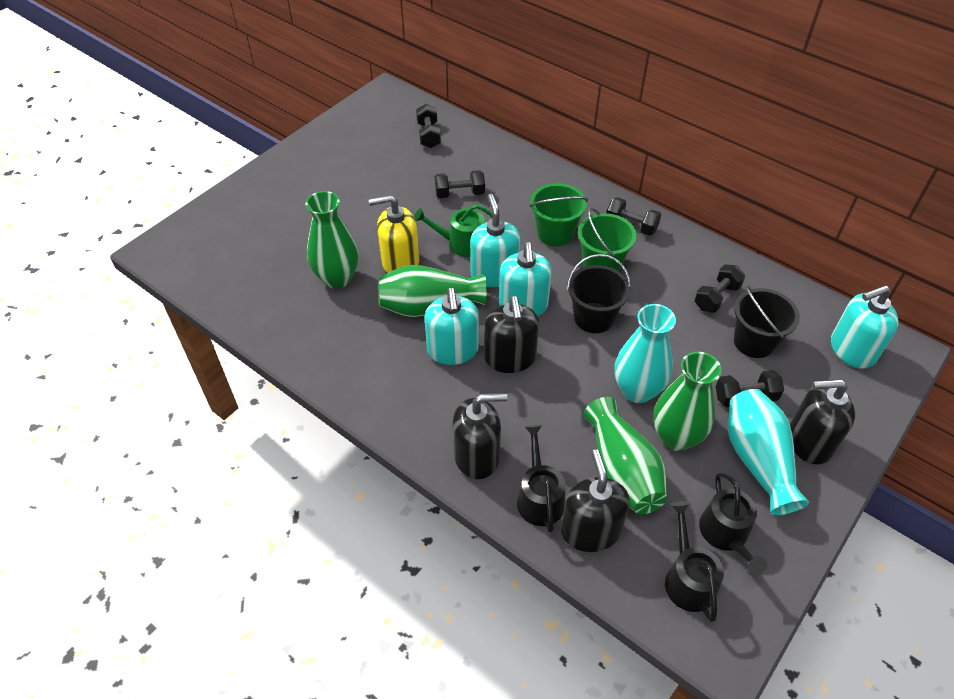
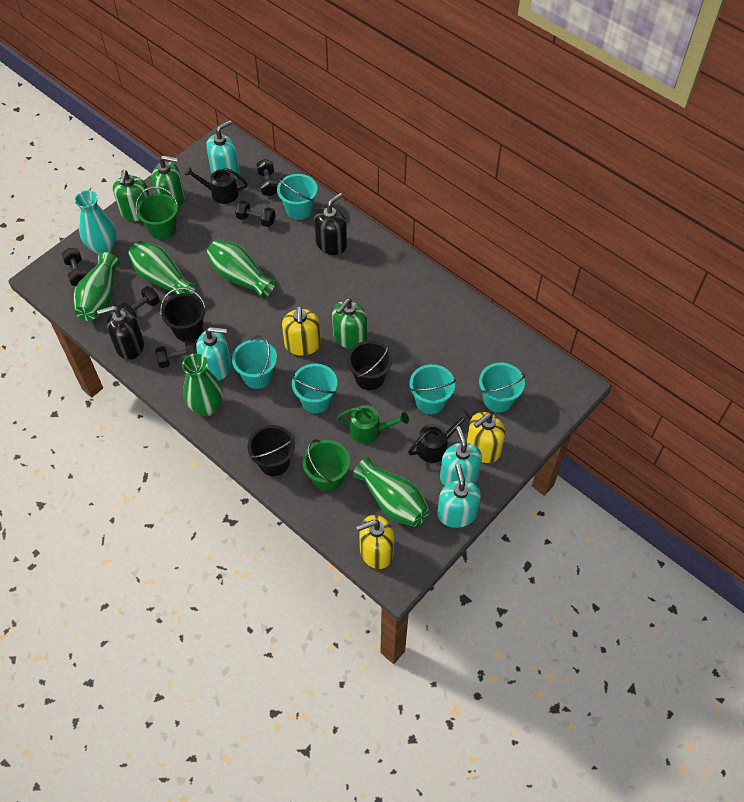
black bucket: [567,254,631,333] [734,286,800,358] = 2 -> [160,288,206,342] [247,425,295,476] [347,341,392,390] = 3
black soap dispenser: [452,393,507,479] [484,296,539,373] [561,450,630,552] [790,379,855,465] = 4 -> [97,306,144,360] [314,193,347,255] = 2
black watering can: [517,424,566,533] [665,501,724,622] [699,472,768,575] = 3 -> [185,167,247,204] [408,410,472,463] = 2
green soap dispenser: none = 0 -> [113,170,149,221] [152,155,185,208] [332,298,367,349] = 3
green vase: [306,191,359,289] [378,265,487,317] [584,397,667,514] [653,352,722,451] = 4 -> [73,252,120,321] [128,241,196,295] [182,353,223,416] [207,240,276,299] [353,457,430,527] = 5
turquoise bucket: none = 0 -> [232,335,277,389] [277,174,318,220] [292,364,338,413] [409,364,456,414] [479,363,525,412] = 5
turquoise vase: [614,304,676,403] [728,389,809,516] = 2 -> [74,190,117,255] = 1
yellow soap dispenser: [369,195,419,273] = 1 -> [282,306,321,356] [356,515,394,569] [467,412,505,463] = 3

